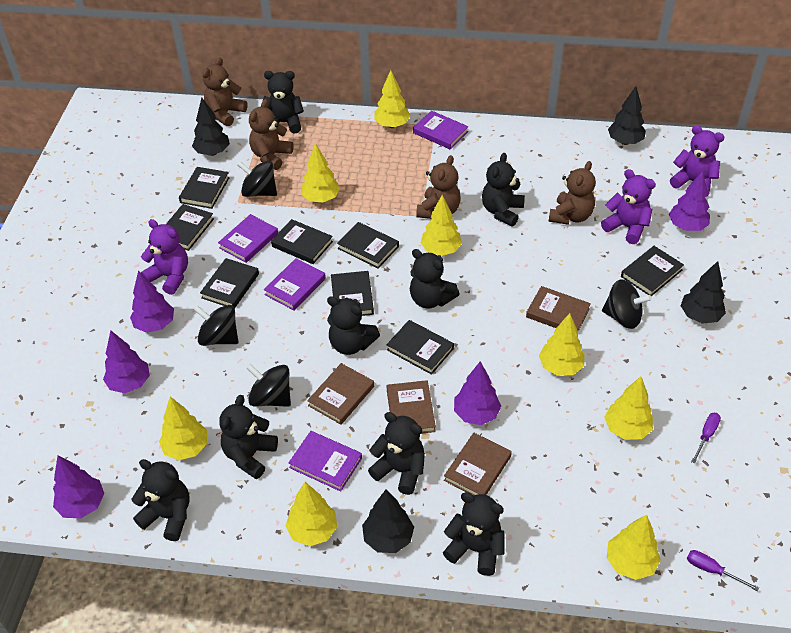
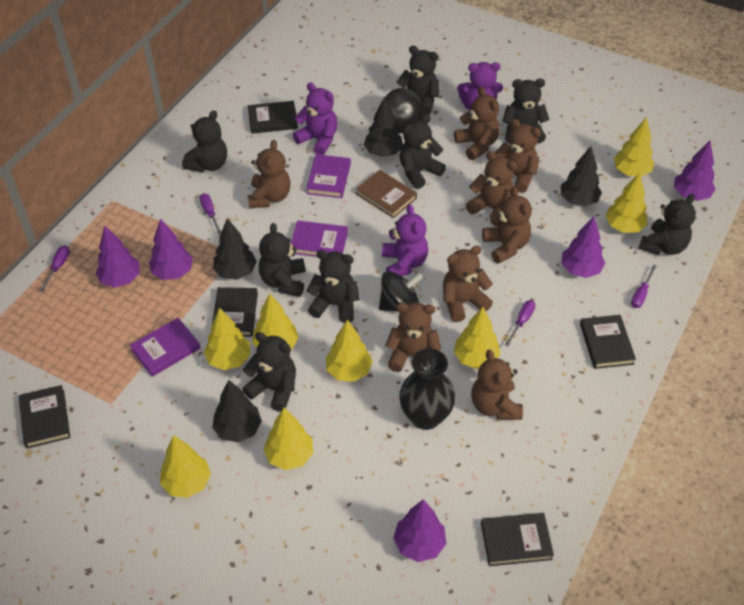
black book: [166,204,214,251] [179,167,230,209] [200,258,259,308] [271,219,333,264] [331,271,374,316] [337,222,399,269] [387,320,454,375] [621,246,684,296] = 8 -> [19,385,70,449] [212,287,258,337] [248,101,298,134] [481,513,554,566] [580,315,636,369] = 5
black spinning top: [193,305,238,346] [237,161,277,197] [246,364,291,407] [602,279,652,329] = 4 -> [379,271,423,311] [385,88,424,133] = 2
black vase: none = 0 -> [399,348,455,430] = 1
brown book: [307,363,374,425] [387,380,436,434] [444,433,512,496] [526,286,591,331] = 4 -> [356,170,417,218] = 1
brown teddy bear: [202,57,248,126] [249,99,293,170] [416,155,461,219] [548,161,596,225] = 4 -> [248,140,291,209] [385,302,442,372] [443,245,493,322] [454,87,500,160] [466,151,517,226] [471,350,523,420] [482,187,532,264] [495,119,541,193] = 8
purple book: [218,214,278,263] [264,258,326,310] [288,431,362,492] [413,111,469,149] = 4 -> [130,318,200,377] [291,220,348,257] [306,154,351,198] = 3
purple screwdriver: [687,550,759,591] [691,413,721,464] = 2 -> [40,245,70,292] [200,193,221,234] [505,300,535,346] [631,264,657,308] = 4

